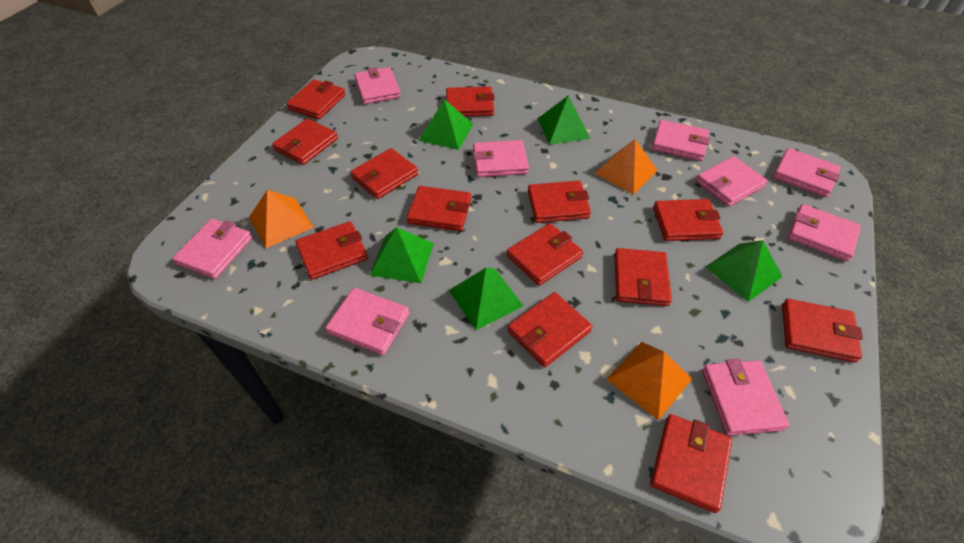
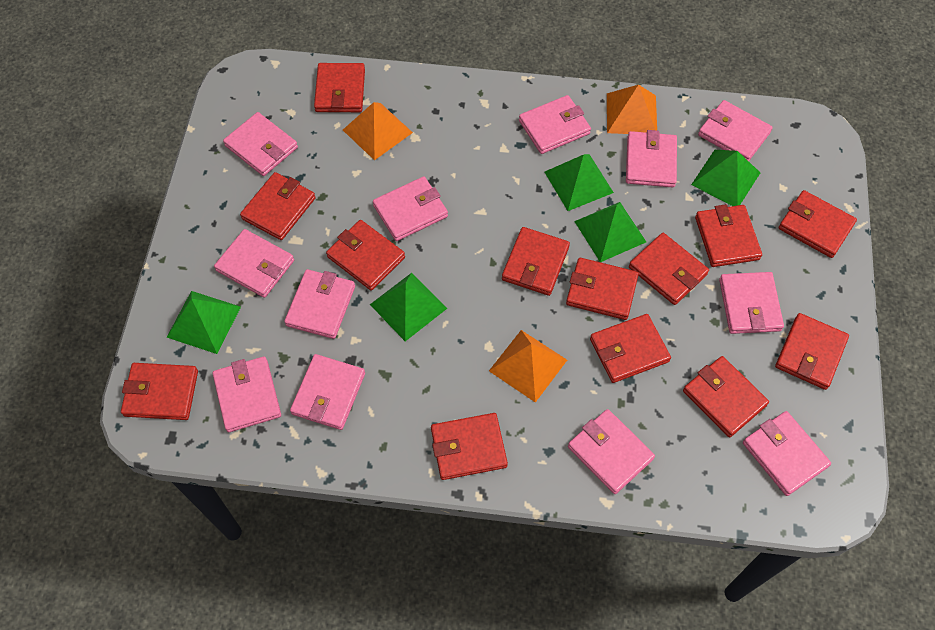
pink wallet: [172,219,252,279] [325,288,410,355] [355,67,401,104] [473,140,529,177] [652,120,710,161] [696,156,768,207] [702,359,790,436] [773,148,841,197] [788,204,861,261] = 9 -> [212,356,281,432] [214,229,294,298] [223,112,298,176] [284,269,355,339] [290,354,365,430] [373,176,448,241] [519,95,591,154] [568,409,655,494] [626,130,677,188] [698,100,773,161] [719,272,784,334] [743,411,831,496] = 12

